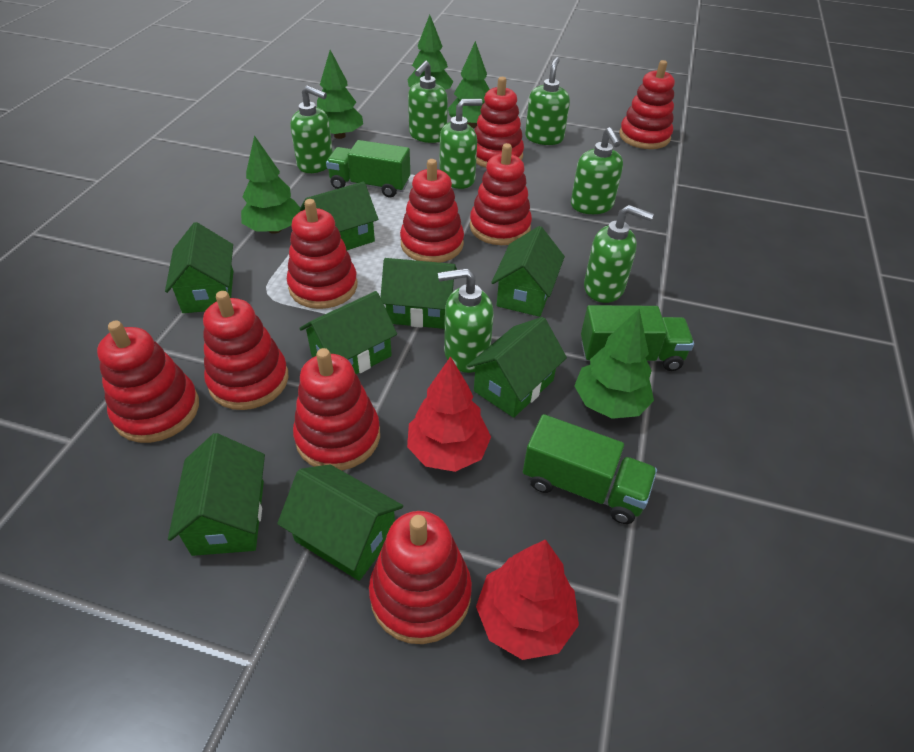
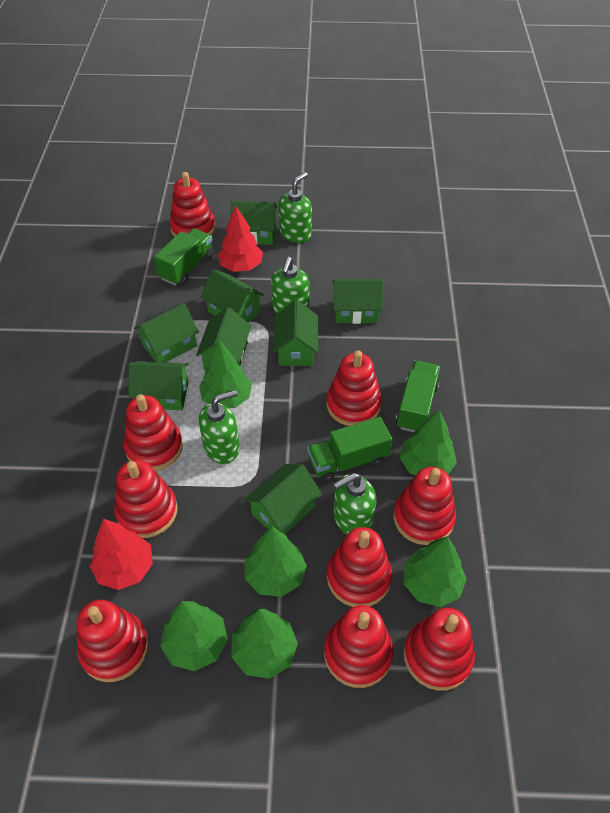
green soap dispenser: [290,85,333,173] [408,61,448,143] [438,268,494,373] [440,99,482,189] [525,57,570,145] [571,127,623,214] [584,205,654,303] = 7 -> [199,390,240,464] [271,257,310,313] [279,172,312,243] [333,473,377,534] = 4
green tree: [241,135,301,234] [317,50,363,139] [407,15,453,90] [448,41,490,128] [575,309,654,419] = 5 -> [160,601,228,671] [199,340,252,408] [231,609,298,679] [245,527,307,597] [400,410,457,476] [404,536,467,607] = 6

